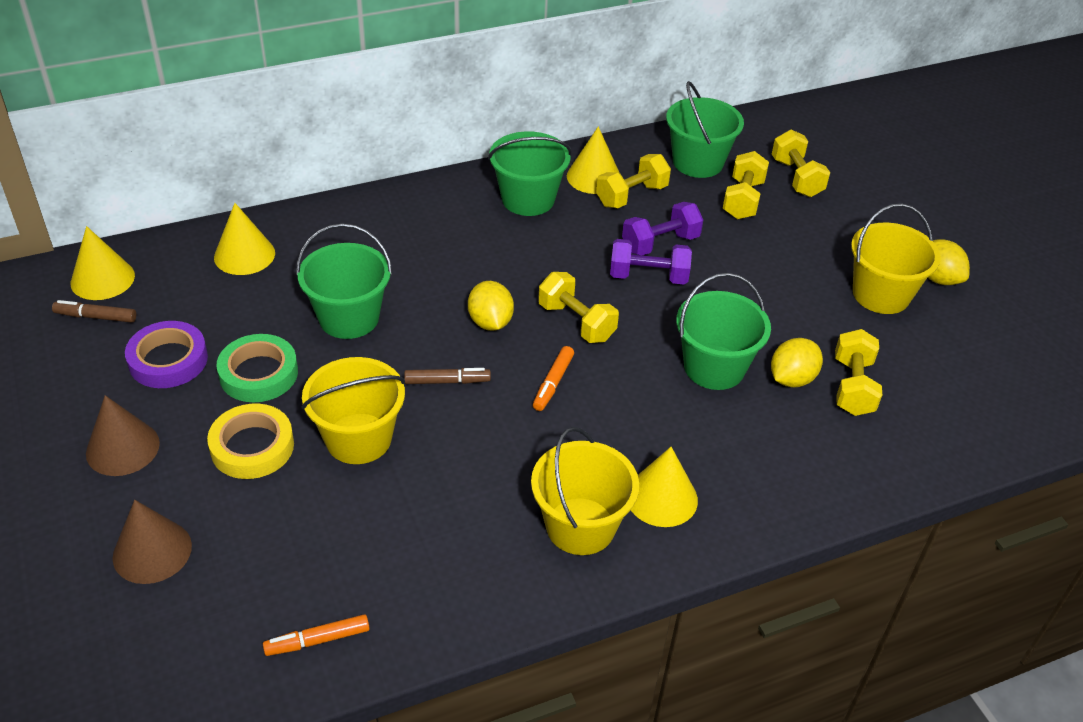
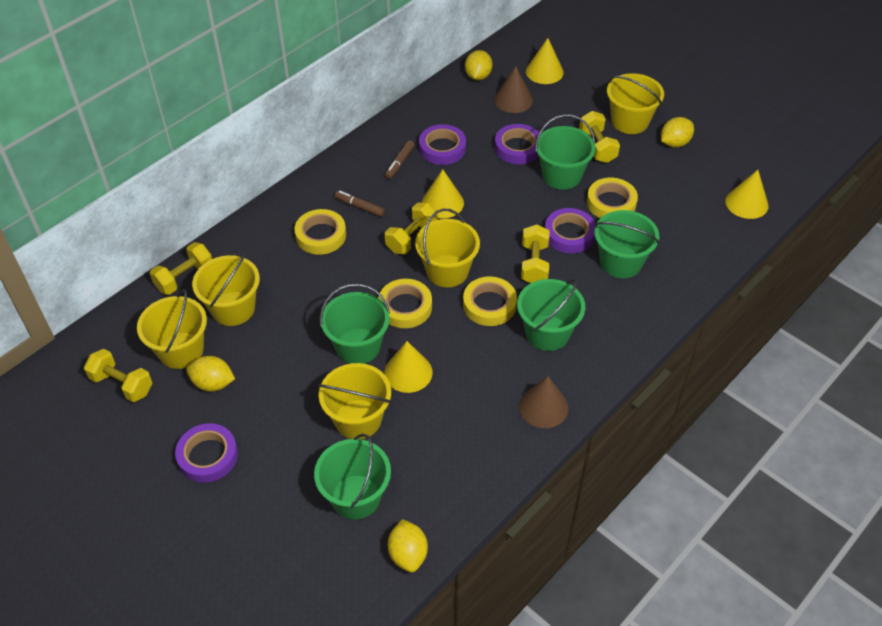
green bucket: [296,223,392,339] [488,131,572,216] [666,81,744,178] [676,273,771,390] = 4 -> [314,434,391,520] [320,283,390,364] [517,279,585,351] [535,114,596,190] [594,210,659,278] = 5
green tape: [216,334,298,402] = 1 -> none = 0
orange marker: [263,614,370,656] [533,346,574,411] = 2 -> none = 0
purple dumbbell: [610,239,692,285] [622,202,703,255] = 2 -> none = 0
purple tape: [125,321,208,388] = 1 -> [175,423,238,483] [419,124,466,165] [495,124,539,164] [545,208,595,253] = 4
yellow bucket: [301,357,405,464] [531,427,639,555] [851,204,941,314] = 3 -> [137,289,207,369] [192,252,260,326] [318,363,391,439] [415,209,480,287] [607,73,664,134] = 5
yellow lemon: [468,281,514,331] [771,338,823,388] [928,239,970,285] = 3 -> [186,356,235,392] [388,519,428,572] [465,50,492,80] [661,117,694,148] = 4
yellow tape: [207,404,294,479] = 1 -> [294,209,346,255] [378,279,432,328] [463,276,517,326] [587,178,638,218] = 4

